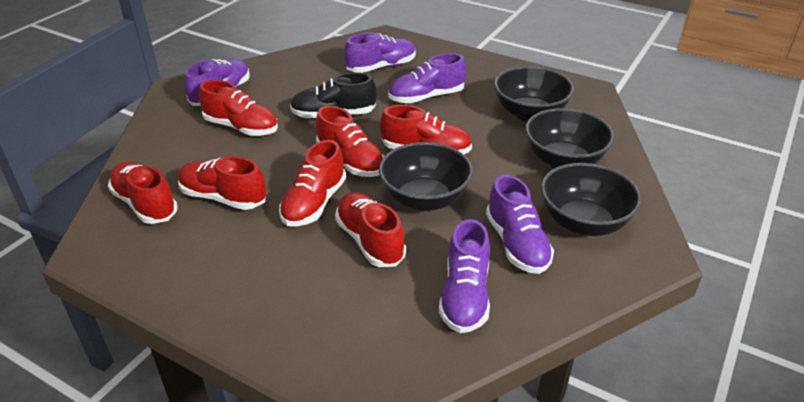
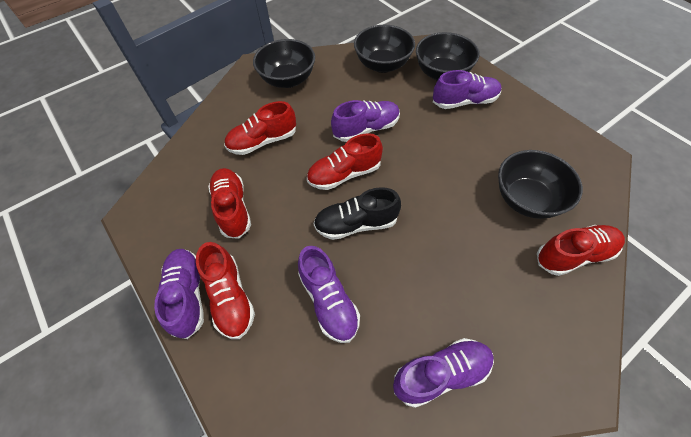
red shoe: [108,162,178,224] [178,156,266,210] [199,80,278,136] [279,140,346,227] [316,106,384,177] [335,192,406,267] [380,105,472,154] = 7 -> [196,242,255,339] [208,168,251,239] [224,101,296,155] [307,133,383,190] [537,225,625,276] = 5

